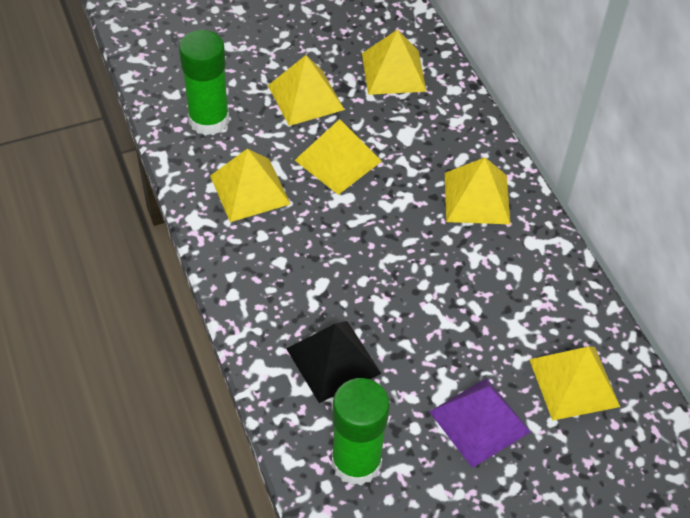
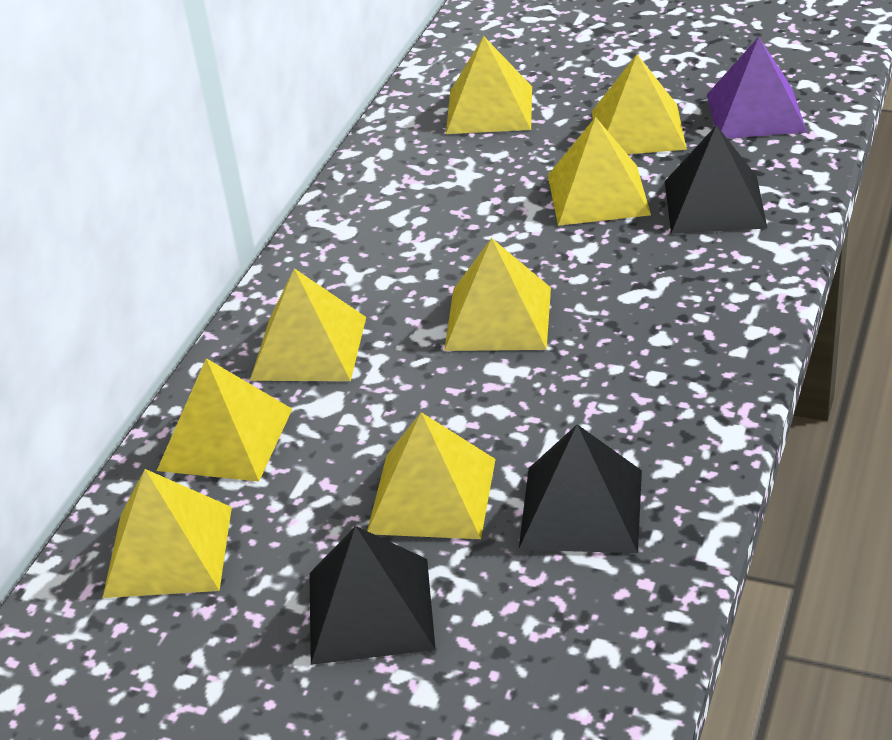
black pyramid: [286,321,382,403] = 1 -> [309,526,436,665] [519,424,642,553] [665,125,768,234] = 3
green glue stick: [179,30,229,136] [332,378,390,486] = 2 -> none = 0
yellow pyramid: [210,149,291,222] [268,55,345,126] [295,119,382,195] [362,29,427,95] [445,157,510,224] [529,346,620,421] = 6 -> [102,469,232,598] [157,358,292,482] [250,268,366,381] [367,412,496,539] [444,238,551,351] [446,36,532,134] [548,117,651,226] [592,54,687,154] = 8

